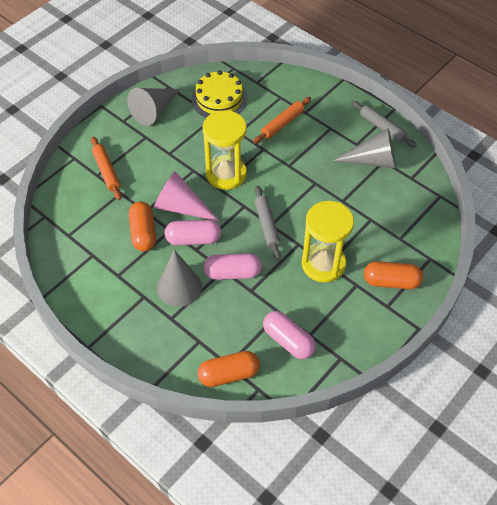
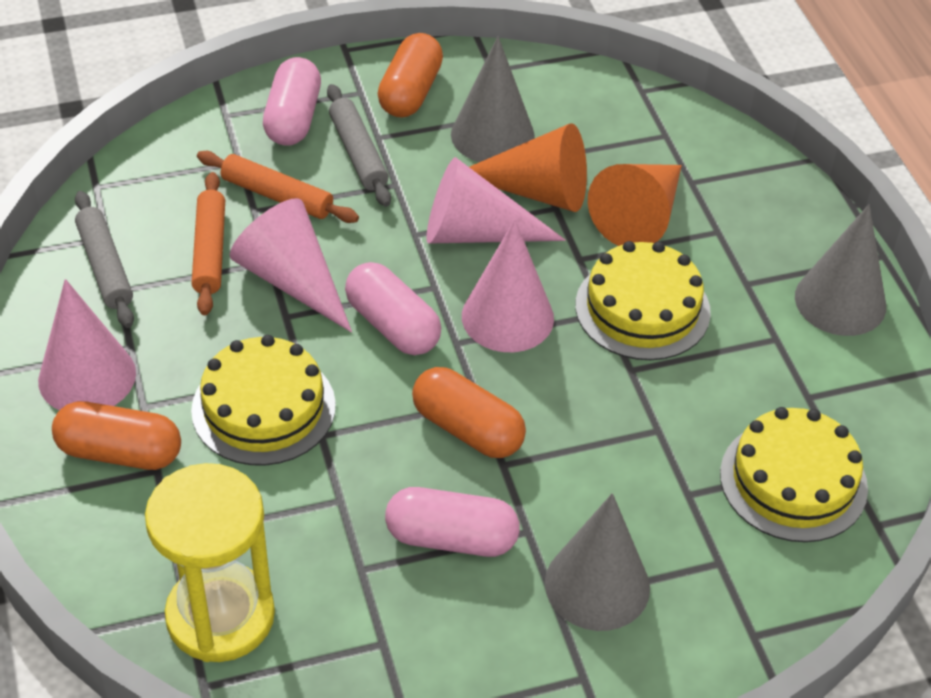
orange cone: none = 0 -> [469,123,587,212] [588,164,682,246] = 2
pink cone: [154,171,219,221] = 1 -> [38,279,136,410] [230,198,352,332] [426,157,566,244] [462,219,554,352] = 4
yellow cake: [192,70,247,118] = 1 -> [191,335,336,466] [575,241,711,360] [720,407,868,542] = 3
yellow hourglass: [203,110,247,190] [301,201,354,282] = 2 -> [145,463,275,662] = 1

